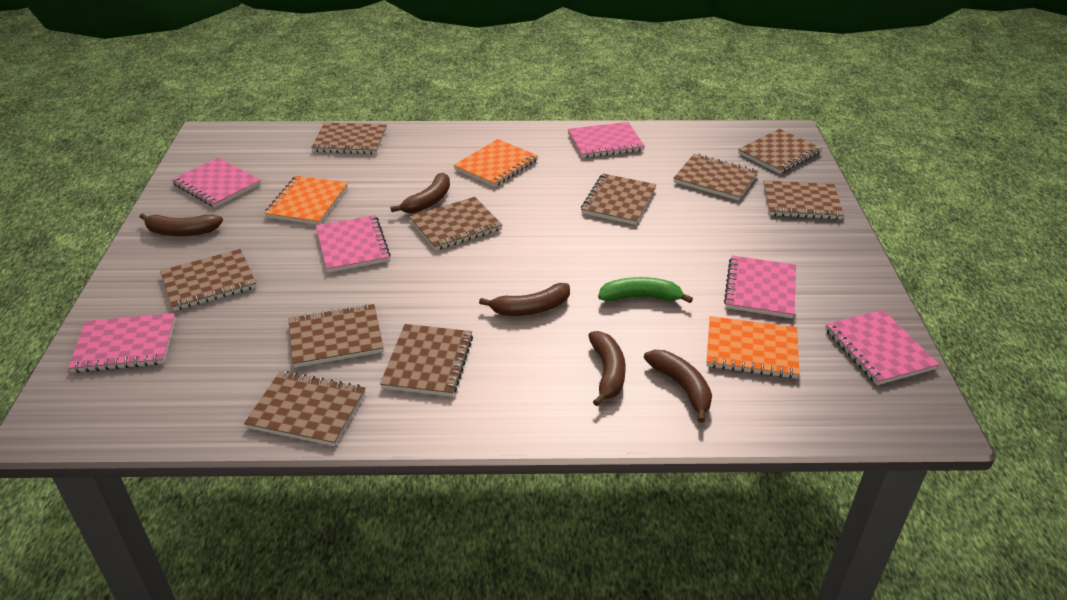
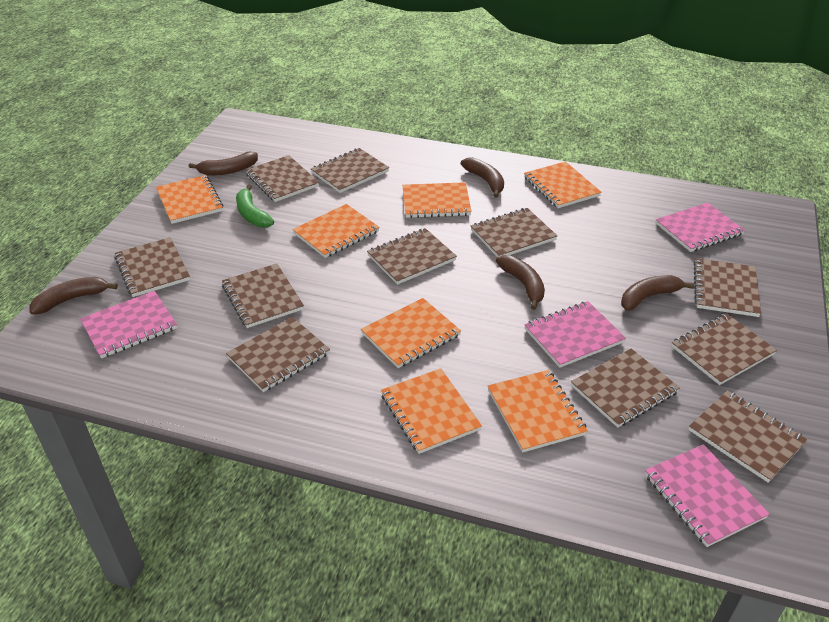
brown notebook: [160,249,257,311] [244,371,366,446] [288,304,383,368] [311,122,387,154] [380,324,473,397] [409,197,502,251] [581,174,656,225] [673,154,758,201] [738,129,822,174] [763,180,844,220] = 10 -> [114,237,190,297] [222,264,304,328] [226,317,330,392] [245,155,319,202] [311,148,389,193] [367,228,457,285] [471,208,557,257] [571,349,680,428] [672,314,777,385] [689,390,807,483] [694,258,761,317] = 11
orange notebook: [264,176,348,225] [454,139,538,187] [707,316,799,379] = 3 -> [156,175,223,224] [292,204,379,258] [361,298,461,368] [381,368,482,454] [403,182,472,218] [488,370,588,452] [524,161,601,208] = 7
pink notebook: [68,313,176,373] [172,158,261,208] [316,215,391,273] [568,122,645,158] [724,255,796,318] [825,310,939,385] = 6 -> [80,291,177,358] [524,301,626,368] [645,444,770,547] [656,203,745,252] = 4

